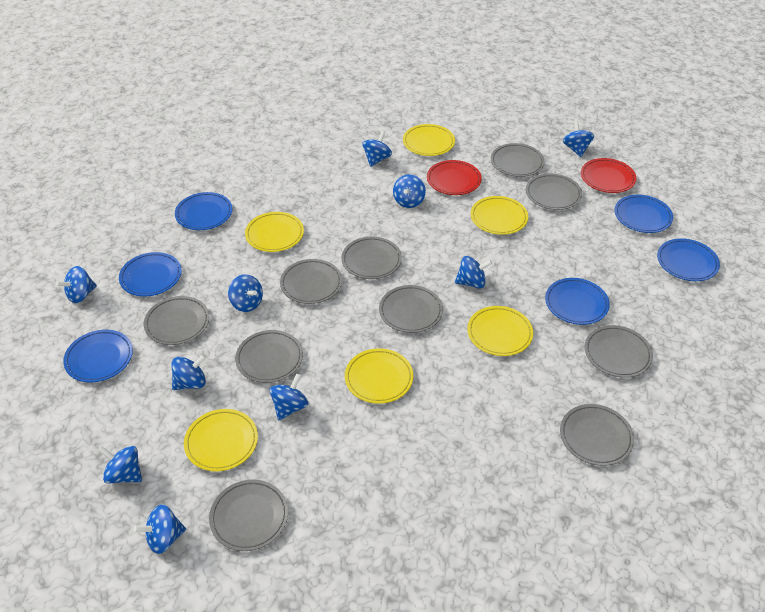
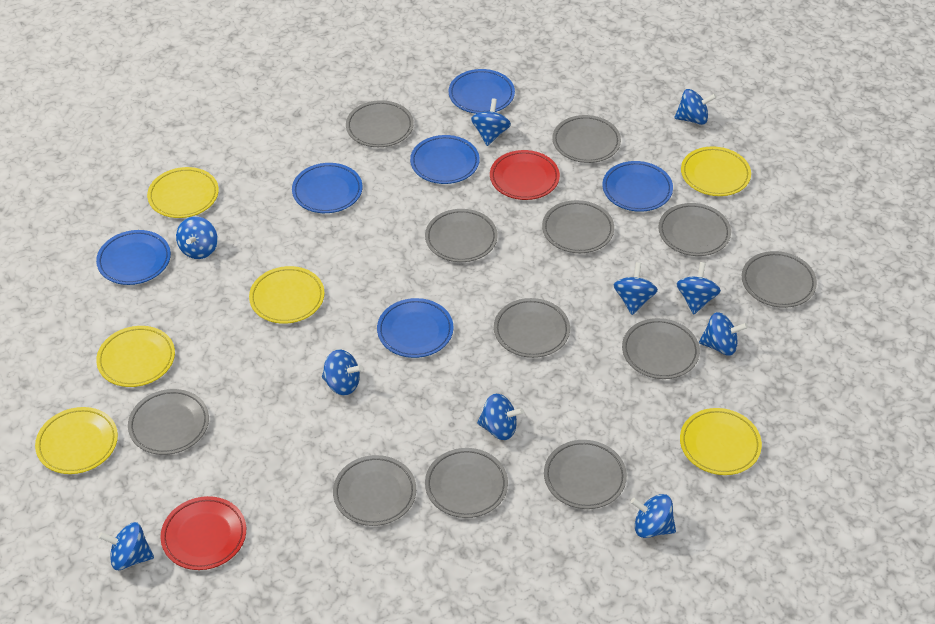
grey plate: [144,296,210,345] [209,480,288,551] [235,330,303,383] [280,259,342,304] [341,237,402,279] [379,285,443,333] [491,143,545,177] [526,173,582,210] [560,404,634,466] [585,325,653,378] = 10 -> [128,389,209,455] [333,455,416,526] [346,100,414,147] [425,209,498,262] [425,448,508,518] [494,298,570,358] [542,200,614,253] [544,440,627,509] [552,115,621,163] [622,318,700,379] [658,203,731,256] [742,251,817,308] = 12

